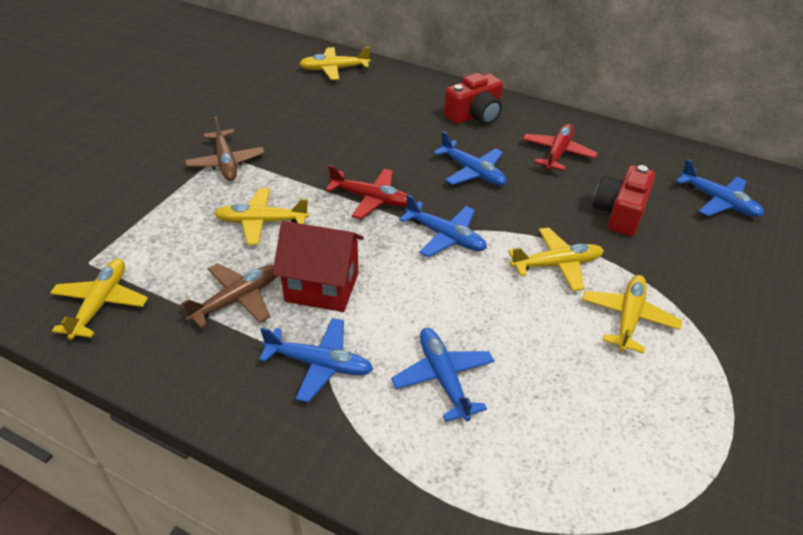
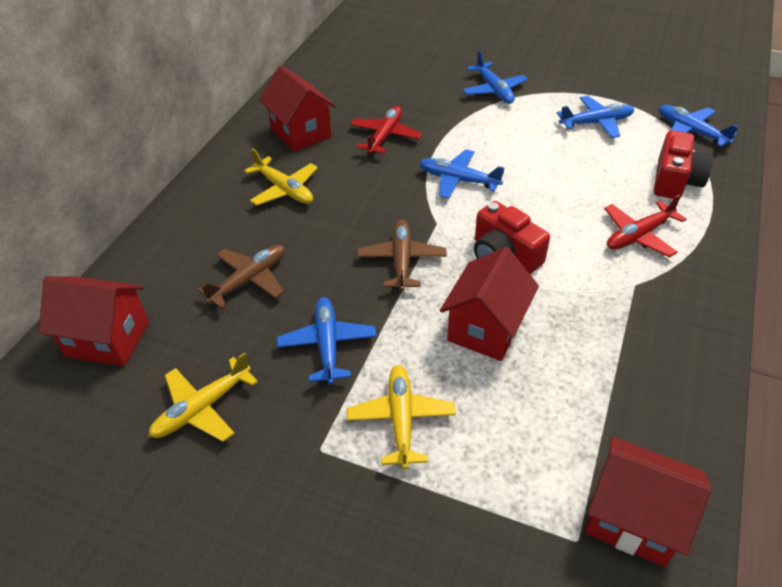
red house: [273,221,364,312] = 1 -> [39,276,149,366] [259,65,336,152] [440,247,539,361] [585,437,712,567] = 4
yellow plane: [50,259,148,340] [214,188,309,245] [299,47,370,80] [508,227,604,291] [582,275,682,353] = 5 -> [149,353,258,442] [244,148,318,206] [347,365,456,469] = 3

